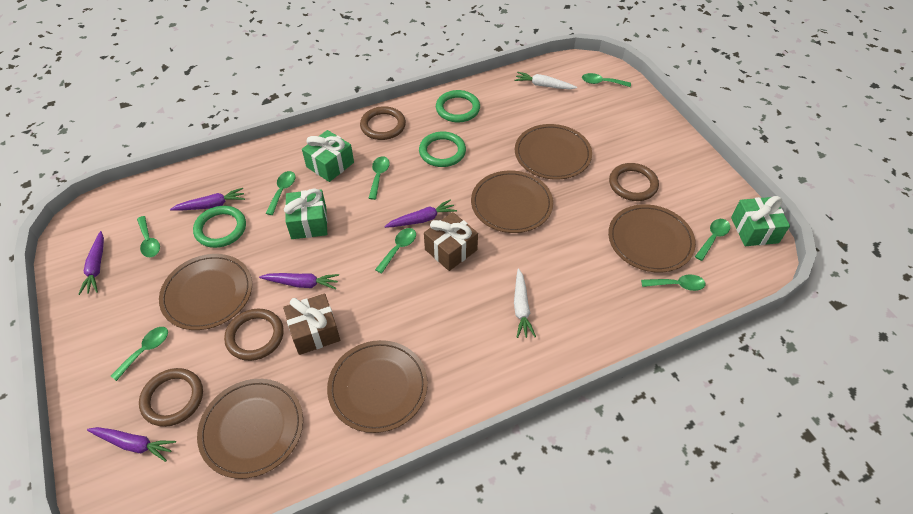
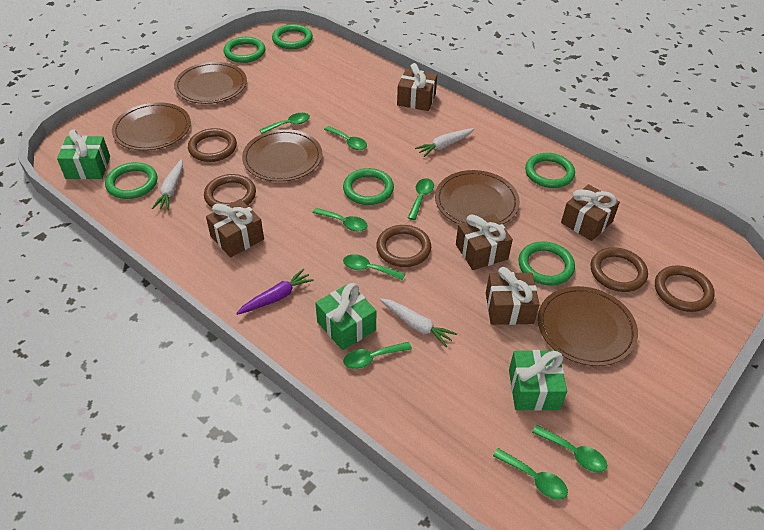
brown gift: [283,294,340,355] [424,212,478,271] = 2 -> [206,199,264,258] [397,63,437,111] [456,214,513,270] [486,267,540,325] [561,184,620,241] = 5
brown plate: [159,254,252,330] [197,379,303,479] [327,340,428,433] [471,170,553,233] [515,124,592,180] [608,204,696,273] = 6 -> [112,102,191,151] [174,62,247,104] [242,129,322,182] [435,170,520,224] [538,286,638,366] = 5
brown ring: [139,368,203,427] [224,309,284,361] [360,106,406,140] [609,163,659,201] = 4 -> [188,128,237,162] [204,174,256,208] [376,225,431,267] [591,248,648,292] [655,265,715,312] = 5
green ring: [193,206,246,248] [419,131,466,167] [436,90,480,122] = 3 -> [105,162,157,199] [224,37,265,63] [272,24,313,49] [343,168,394,205] [518,241,575,286] [525,153,575,188] = 6
purple carrot: [78,231,104,295] [87,427,176,462] [170,188,245,211] [259,273,339,289] [384,199,457,228] = 5 -> [236,269,314,315] = 1
white carrot: [514,269,536,338] [515,72,577,89] = 2 -> [152,160,183,210] [380,298,457,347] [415,128,474,157] = 3

